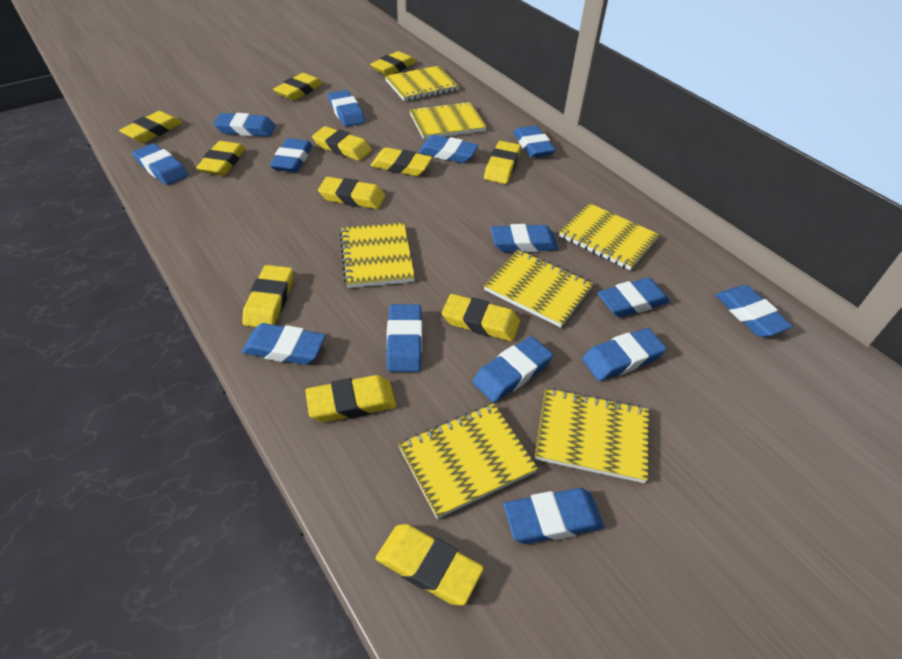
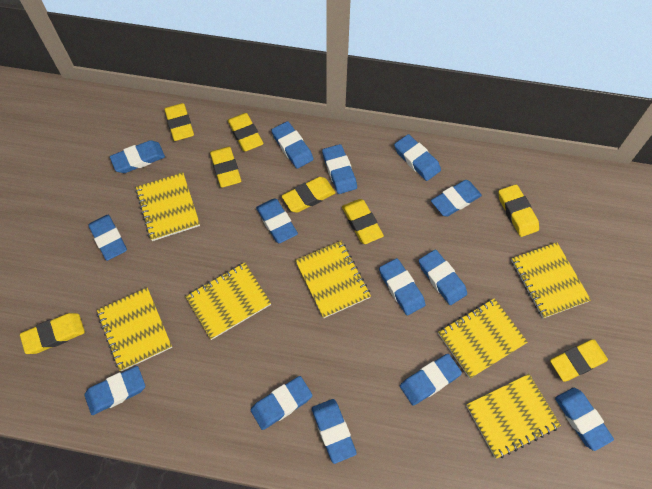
yellow eraser: [119,111,182,143] [196,141,246,176] [242,265,293,327] [273,73,323,100] [305,375,396,422] [312,126,372,161] [318,177,385,209] [370,51,416,75] [371,147,432,176] [376,524,484,606] [442,294,520,341] [484,141,521,184] = 12 -> [20,313,85,354] [164,103,194,141] [210,147,241,188] [227,113,263,151] [282,177,336,213] [342,199,384,244] [498,184,539,237] [550,339,608,382] = 8

